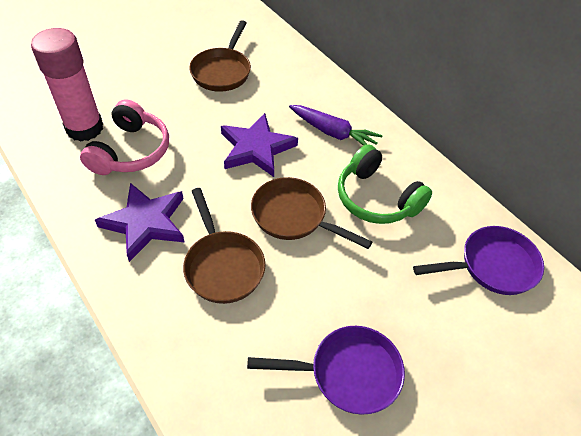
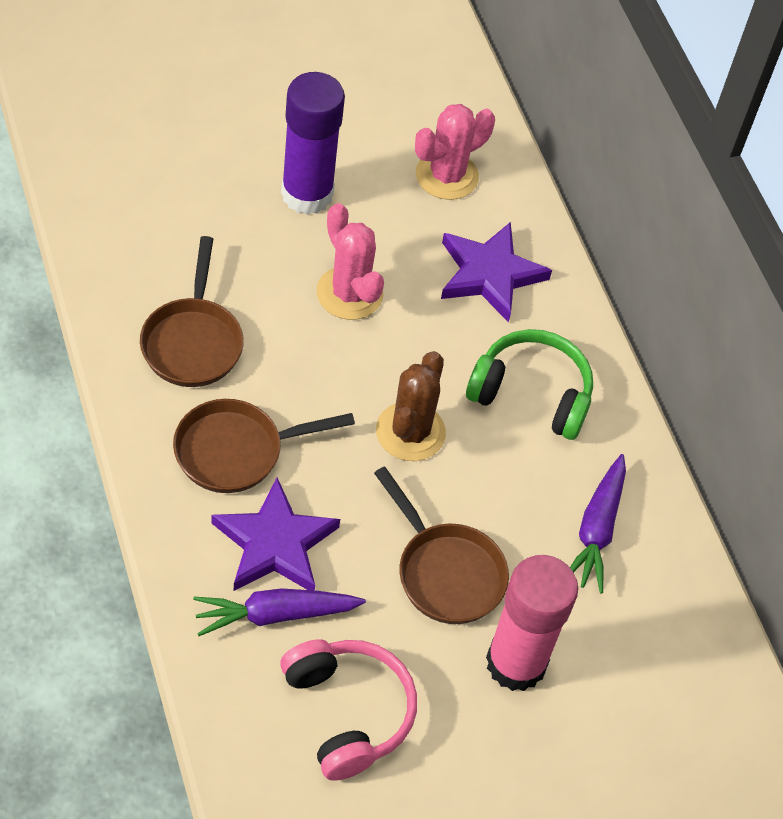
brown cactus: none = 0 -> [376,351,446,461] = 1
pink cactus: none = 0 -> [316,203,384,320] [415,104,495,200] = 2
purple carrot: [289,105,383,146] = 1 -> [193,588,366,636] [570,454,626,594] = 2
purple glue stick: none = 0 -> [281,72,345,215] = 1
purple pan: [247,326,405,415] [413,226,544,295] = 2 -> none = 0

